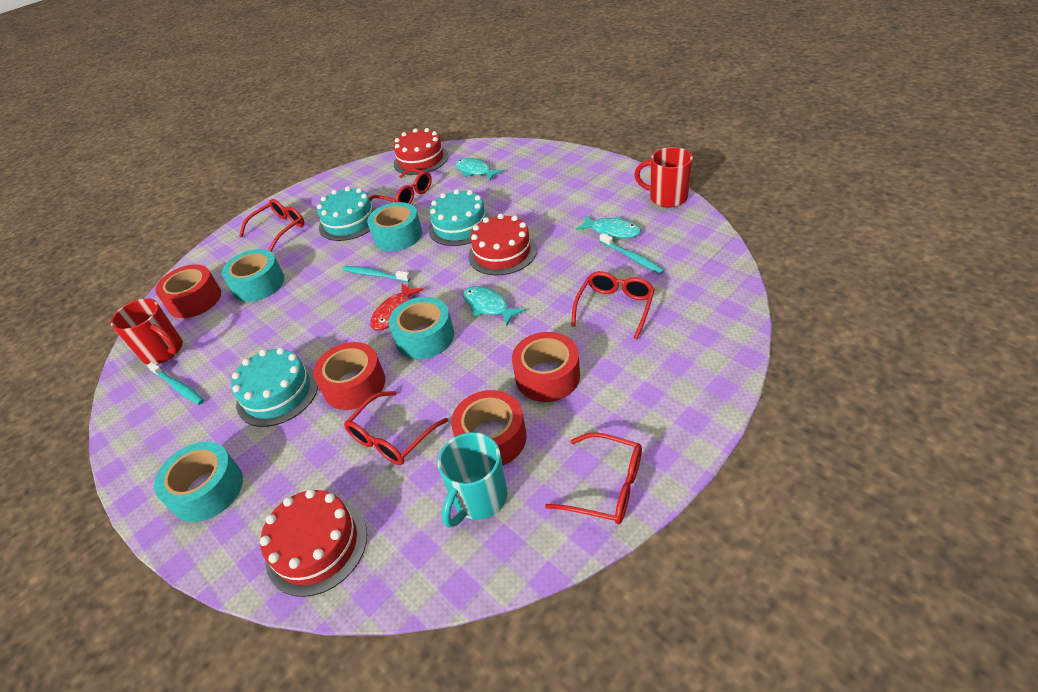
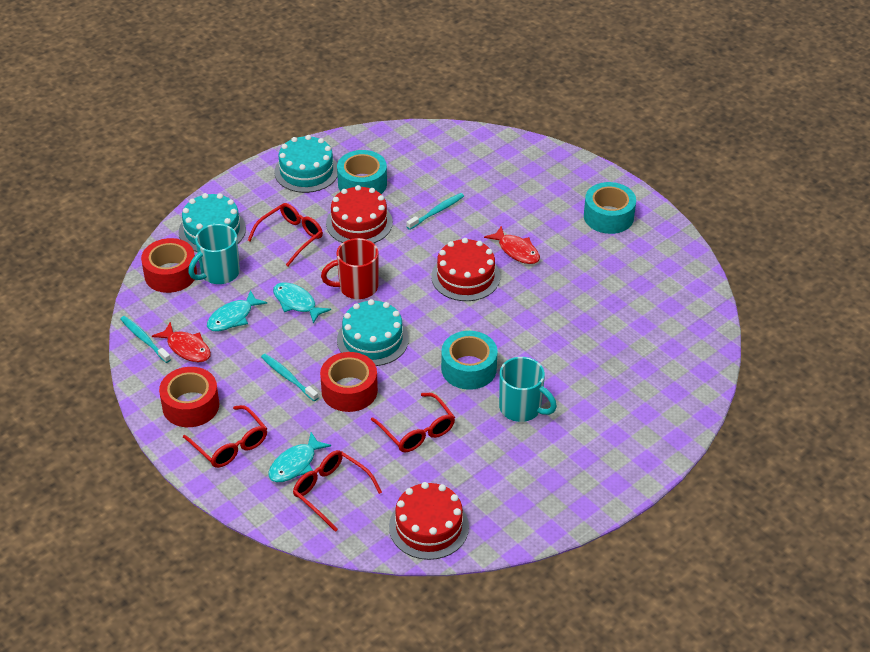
red fish: [370,284,424,331] = 1 -> [152,322,211,362] [484,226,540,264] = 2
red glasses: [239,199,304,252] [344,391,448,465] [369,168,432,204] [545,432,642,524] [571,271,655,339] = 5 -> [183,405,267,468] [247,203,323,266] [293,450,382,532] [371,393,455,452] = 4
red mug: [111,298,183,364] [634,147,693,208] = 2 -> [321,238,379,299] = 1
red tape: [155,264,221,318] [313,342,385,410] [451,390,527,465] [512,332,580,402] = 4 -> [141,238,197,293] [159,367,219,427] [320,352,378,412] = 3
turquoise mug: [438,432,507,528] = 1 -> [188,224,240,284] [499,357,557,422] = 2
turquoise tape: [154,441,243,522] [222,249,284,302] [367,202,422,251] [389,297,454,359] = 4 -> [337,150,387,194] [441,331,498,390] [584,182,636,234] = 3

